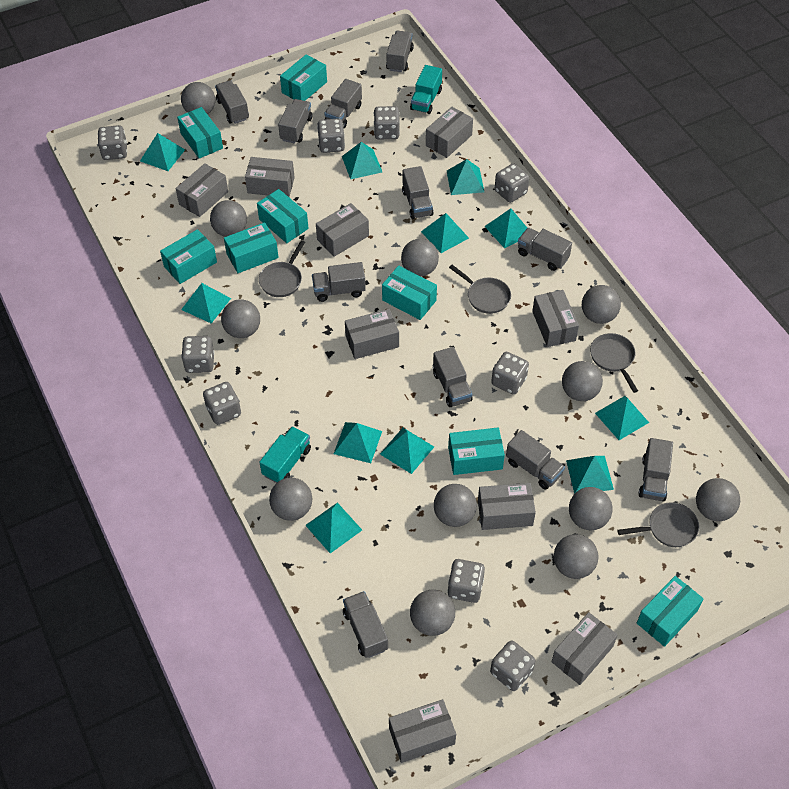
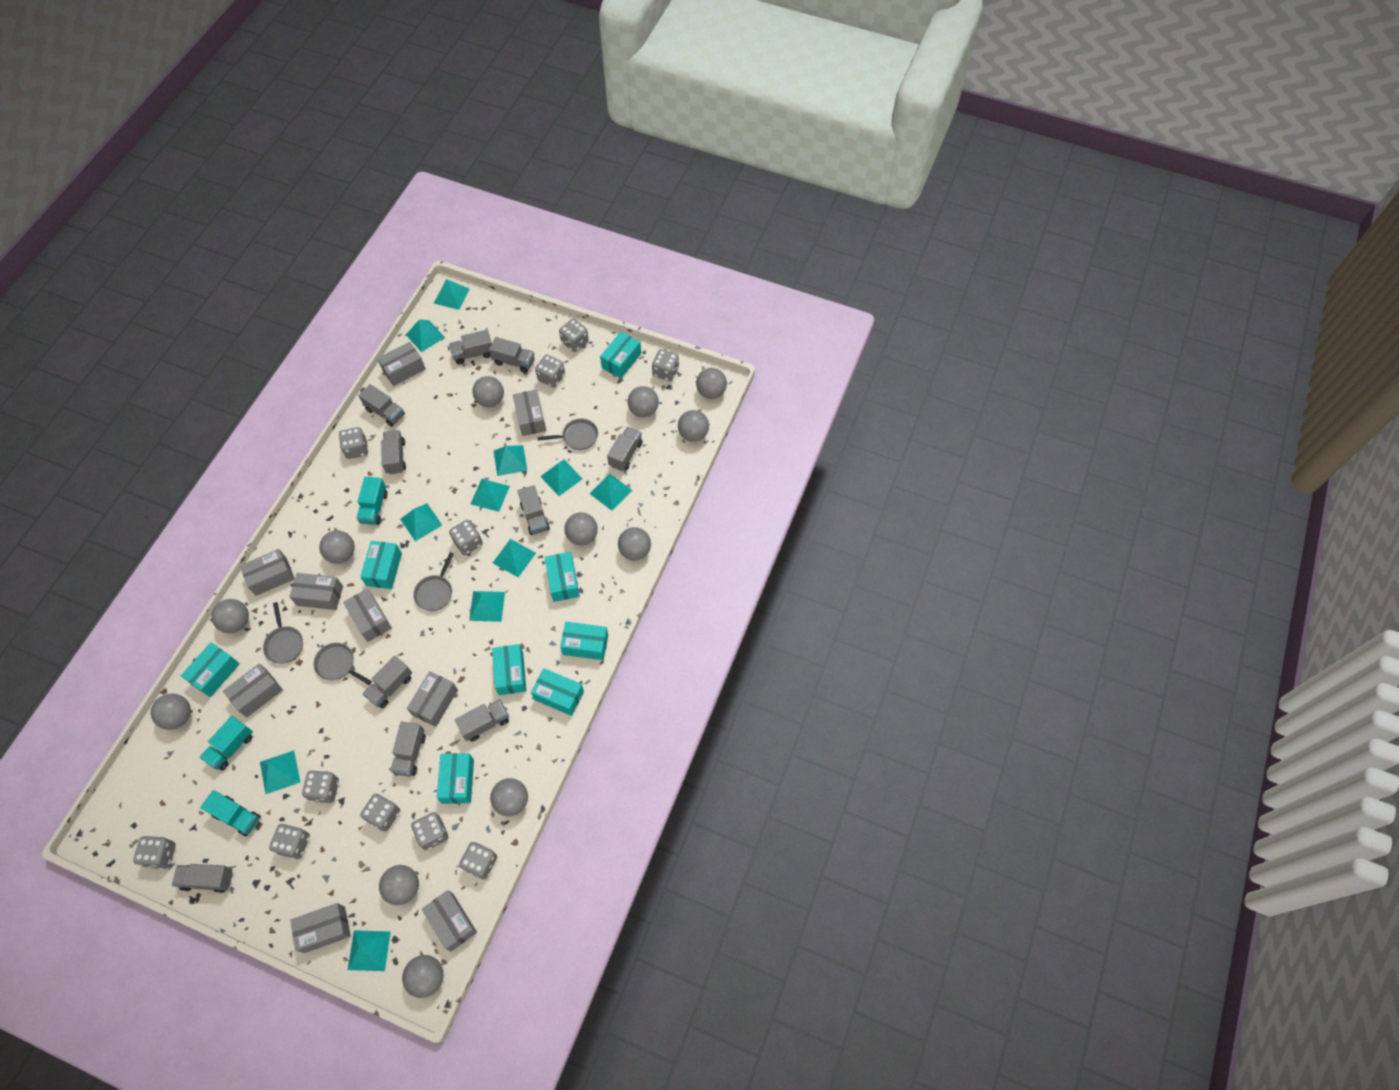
grey dice: [98,125,127,160] [181,336,215,373] [203,382,241,425] [317,118,345,153] [374,106,400,139] [448,559,485,603] [490,640,535,691] [491,352,529,395] [495,163,529,203] = 9 -> [133,836,176,869] [269,824,310,859] [302,770,339,803] [339,427,368,459] [360,794,400,832] [411,812,448,850] [449,520,483,555] [459,842,497,880] [535,355,565,388] [559,319,589,352] [652,349,679,381] = 11
grey truck: [215,80,249,124] [278,99,312,144] [312,262,366,302] [324,79,362,129] [343,591,388,658] [386,31,414,72] [402,166,434,219] [433,347,472,407] [506,430,565,490] [518,228,572,271] [639,438,673,502] = 11 -> [172,864,233,893] [358,384,405,427] [363,656,412,708] [381,430,406,474] [390,722,426,777] [449,330,492,365] [455,699,509,742] [489,337,534,373] [517,485,550,535] [607,427,643,471] = 10
turquoise truck: [259,426,311,483] [410,65,442,114] = 2 -> [200,716,253,770] [200,790,261,836] [356,477,388,525] = 3

